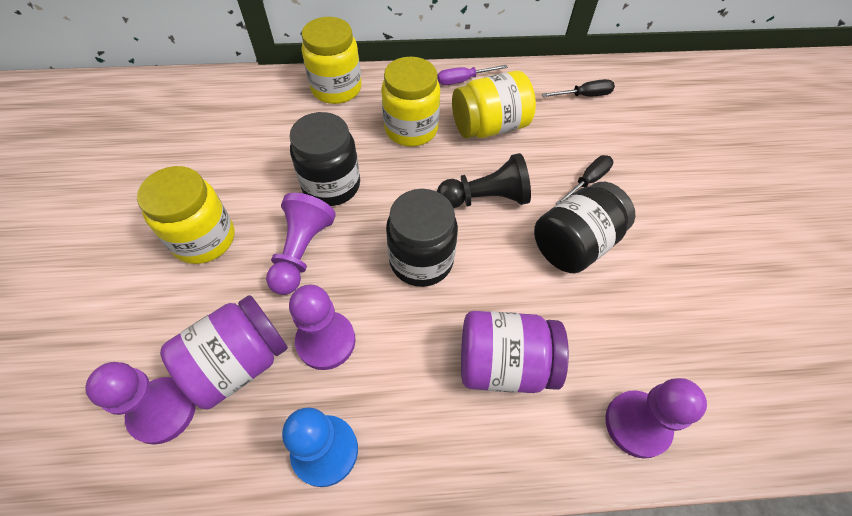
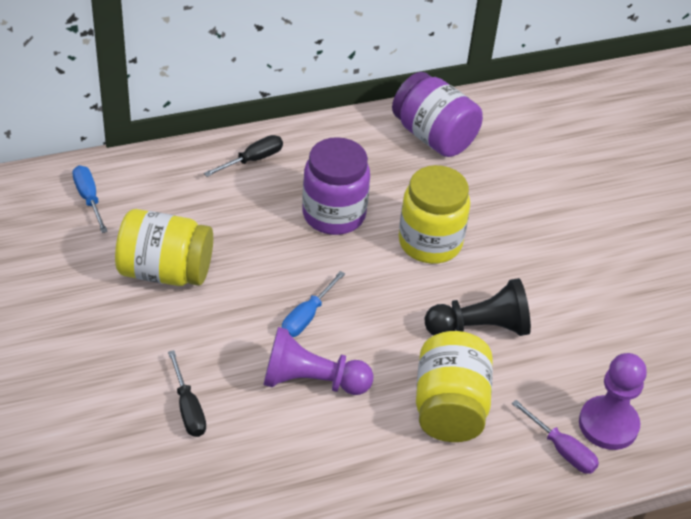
black jar: [289,112,360,206] [386,189,458,287] [534,182,635,273] = 3 -> none = 0
blue pawn: [282,408,358,487] = 1 -> none = 0
blue screwdriver: none = 0 -> [72,165,108,233] [282,271,345,337] = 2
purple pawn: [85,362,196,445] [266,193,336,295] [289,285,356,370] [605,378,707,459] = 4 -> [263,327,374,395] [579,353,647,450] = 2
yellow jar: [137,166,235,264] [301,17,362,104] [381,57,440,147] [452,71,536,139] = 4 -> [115,209,213,286] [399,165,470,264] [416,331,493,442] = 3

